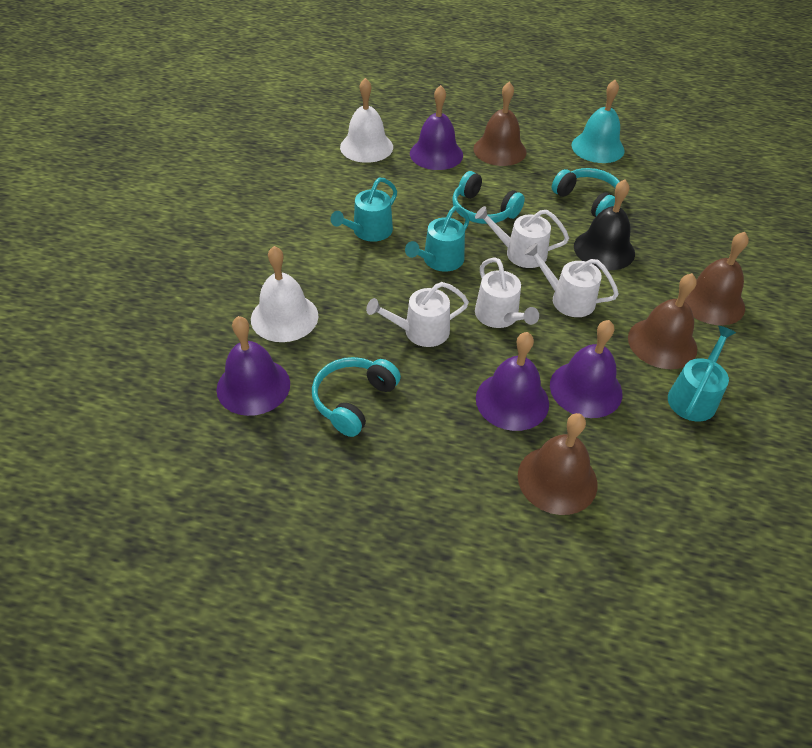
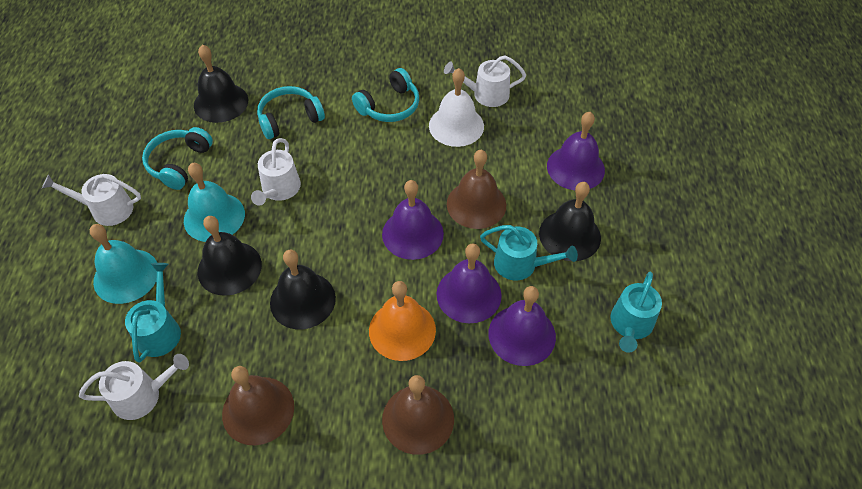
black bell: [574,179,635,270] = 1 -> [194,45,248,123] [198,216,262,296] [270,250,336,329] [539,182,601,261] = 4
brown bell: [473,82,527,166] [518,413,598,515] [628,273,697,369] [685,232,749,325] = 4 -> [222,366,294,445] [382,375,454,455] [447,150,506,229] = 3
orange bell: none = 0 -> [369,281,436,361] = 1
turquoise bell: [571,80,625,163] = 1 -> [90,224,157,304] [184,163,245,242] = 2
white bell: [251,246,319,342] [340,78,393,163] = 2 -> [429,68,484,147] = 1

